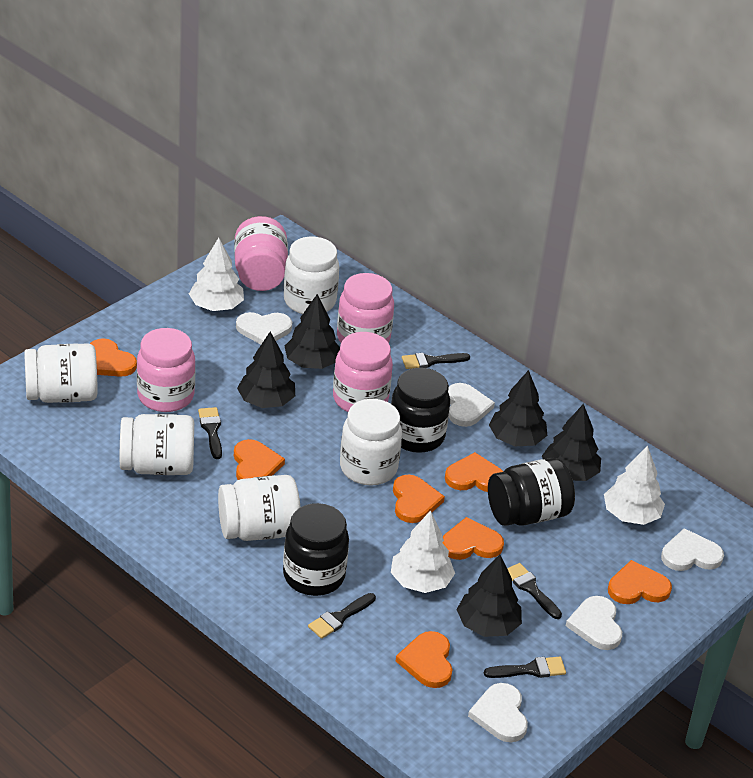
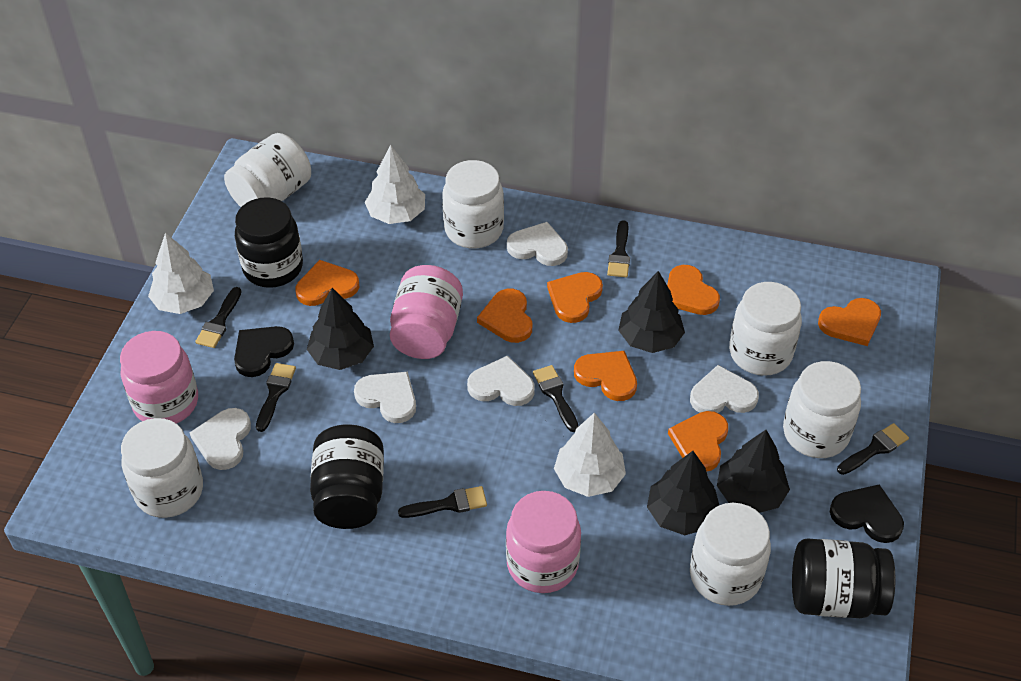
black brush: [198,407,222,459] [308,593,376,639] [402,353,470,369] [484,657,566,678] [507,563,562,619] = 5 -> [195,287,241,348] [256,363,296,432] [398,486,487,518] [533,365,579,432] [607,220,630,277] [837,423,909,475] = 6
black heart: none = 0 -> [234,326,294,377] [830,485,904,543] = 2
black tree: [237,332,295,408] [285,294,340,369] [457,555,522,637] [489,370,547,446] [542,404,601,481] = 5 -> [307,288,374,370] [618,271,685,353] [647,451,719,535] [717,430,790,513] = 4
pink jar: [137,328,195,412] [234,216,288,291] [333,332,393,412] [337,273,394,343] = 4 -> [120,331,198,424] [390,265,463,359] [506,491,581,593] = 3
white jar: [24,343,98,403] [120,414,194,475] [218,475,300,541] [284,237,339,314] [340,399,402,486] = 5 -> [121,418,203,518] [224,133,311,207] [442,160,504,248] [690,503,771,606] [729,282,802,376] [783,361,861,458] = 6

